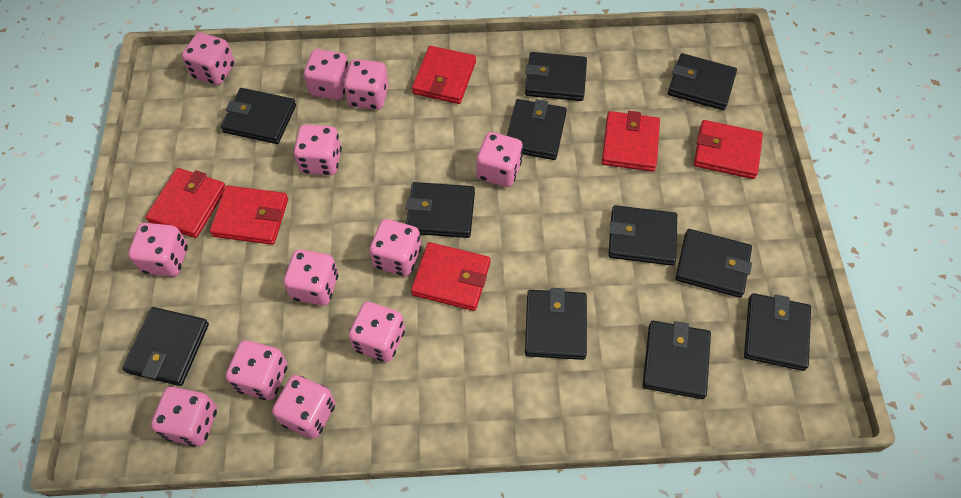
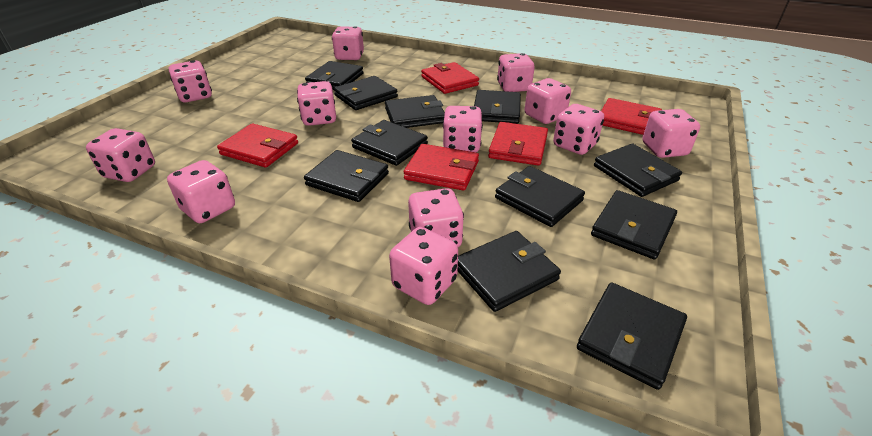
red wallet: [145,168,226,238] [210,185,288,245] [411,242,490,311] [412,46,476,104] [602,111,660,172] [694,120,763,179] = 6 -> [217,123,298,168] [404,144,479,191] [421,62,479,94] [488,122,548,166] [601,98,662,135] = 5

